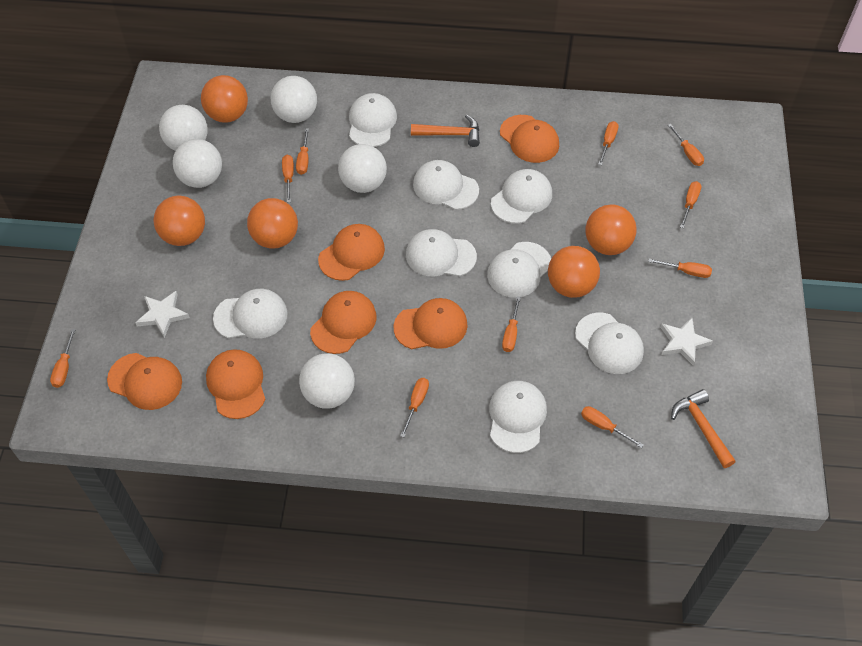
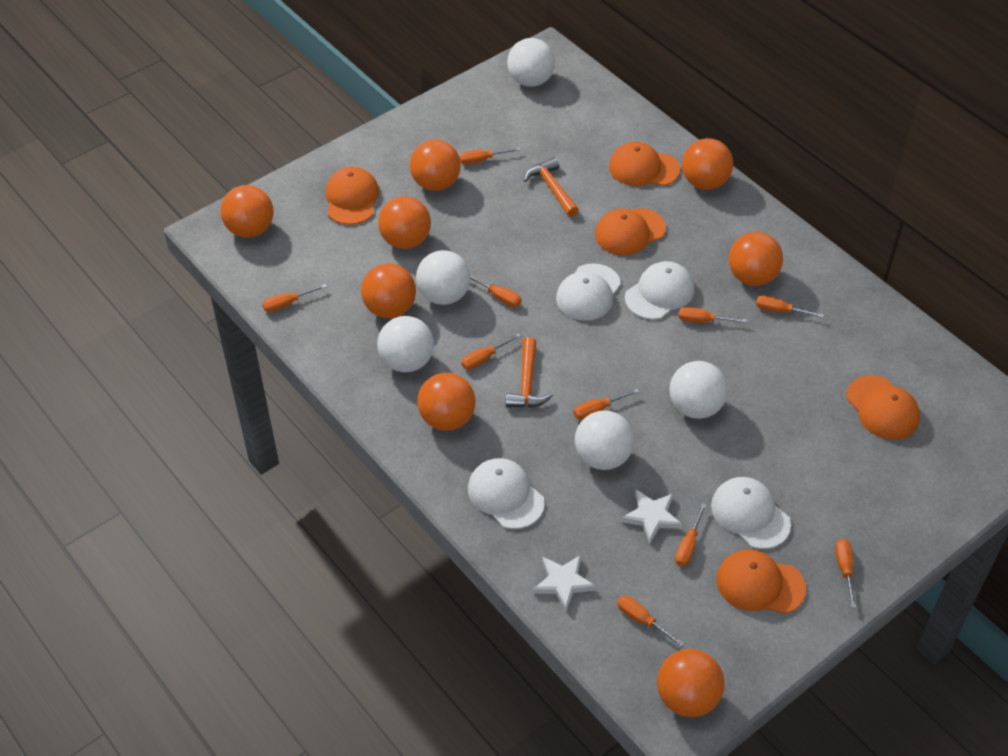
orange ball: [154,196,205,246] [201,75,248,123] [247,198,298,249] [548,246,600,298] [585,204,637,255] = 5 -> [220,185,274,238] [361,263,416,318] [378,196,431,249] [410,140,461,191] [417,373,475,431] [657,649,725,717] [682,138,733,190] [729,232,783,286] = 8
orange cap: [107,353,182,410] [206,349,265,419] [310,291,377,354] [318,224,385,281] [393,298,468,349] [500,115,559,163] = 6 -> [326,166,379,225] [595,208,666,255] [609,142,680,186] [716,549,806,614] [846,375,920,440] = 5
white cap: [213,289,288,339] [349,93,397,147] [406,229,477,276] [413,160,479,210] [487,242,551,298] [489,381,547,453] [491,169,552,224] [575,313,644,374] = 8 -> [468,458,545,529] [556,263,621,321] [625,261,695,320] [711,477,791,549] = 4

